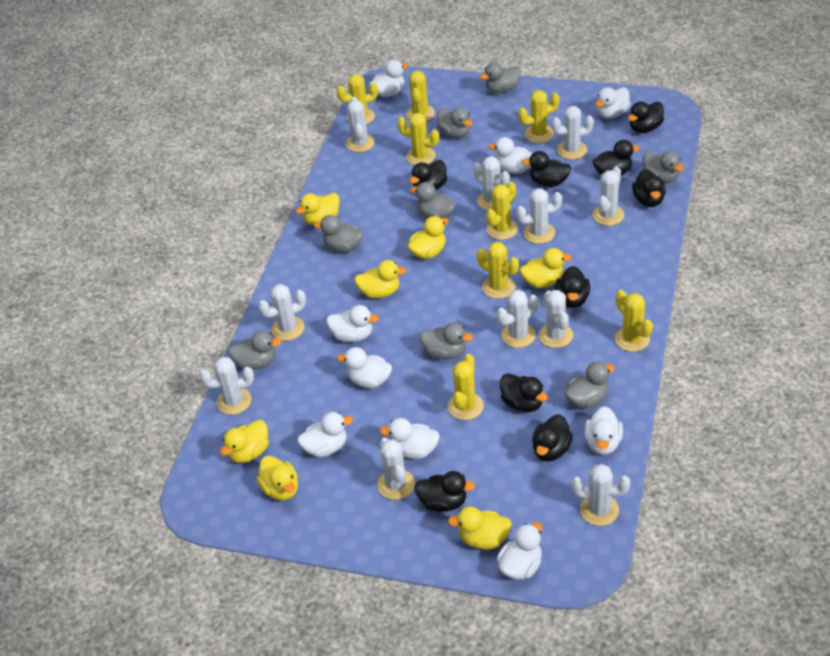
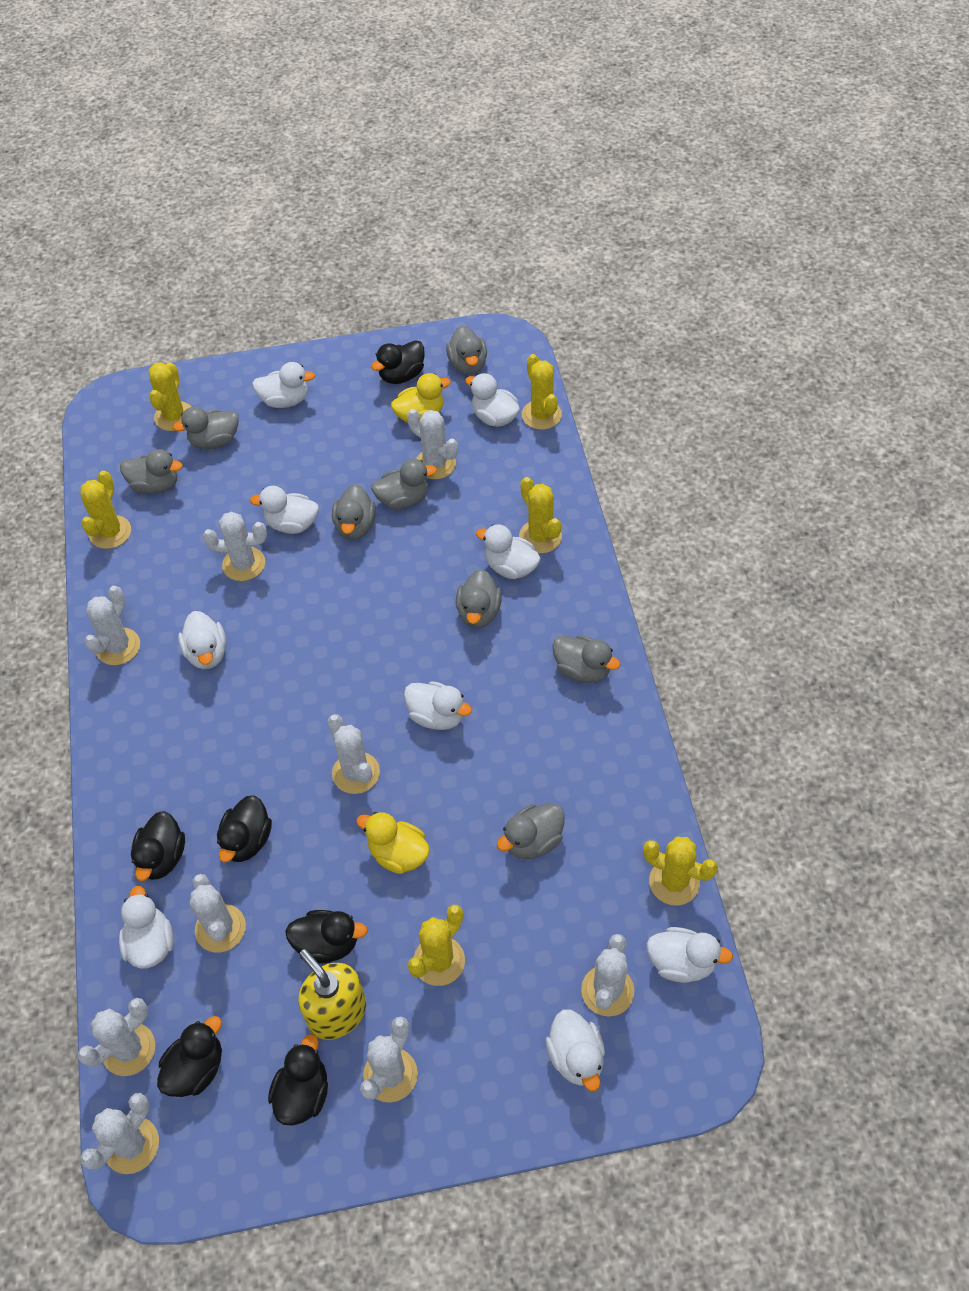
black duck: [410,160,447,190] [414,471,475,512] [500,373,548,412] [522,151,571,187] [532,414,573,461] [556,266,590,308] [592,140,640,176] [628,101,664,133] [632,169,666,207] = 9 -> [131,811,185,881] [157,1016,222,1097] [217,795,272,863] [268,1034,328,1126] [285,910,368,964] [371,340,425,384] = 6
white cactus: [199,357,254,415] [258,284,306,341] [346,97,375,152] [377,438,415,500] [473,156,510,210] [497,290,538,348] [516,188,562,244] [539,290,573,348] [551,106,594,159] [572,464,630,526] [593,166,624,226] = 11 -> [78,998,155,1076] [80,1093,159,1174] [85,586,140,665] [190,874,246,953] [203,512,267,581] [328,714,380,794] [360,1016,418,1103] [407,409,458,479] [581,934,634,1016] = 9
yellow cactus: [336,74,378,124] [397,113,439,165] [406,70,435,121] [448,354,484,420] [477,242,519,299] [486,181,518,240] [518,90,560,143] [615,290,653,352] = 8 -> [80,471,131,549] [149,362,191,431] [408,905,465,986] [519,477,562,554] [522,354,562,430] [643,837,718,905] = 6
yellow duck: [220,420,269,463] [257,456,298,500] [296,193,339,225] [354,260,407,298] [408,216,449,259] [448,506,512,549] [520,248,572,288] = 7 -> [356,812,430,874] [391,373,451,423] = 2
yellow soap dispenser: none = 0 -> [298,949,366,1040] = 1

